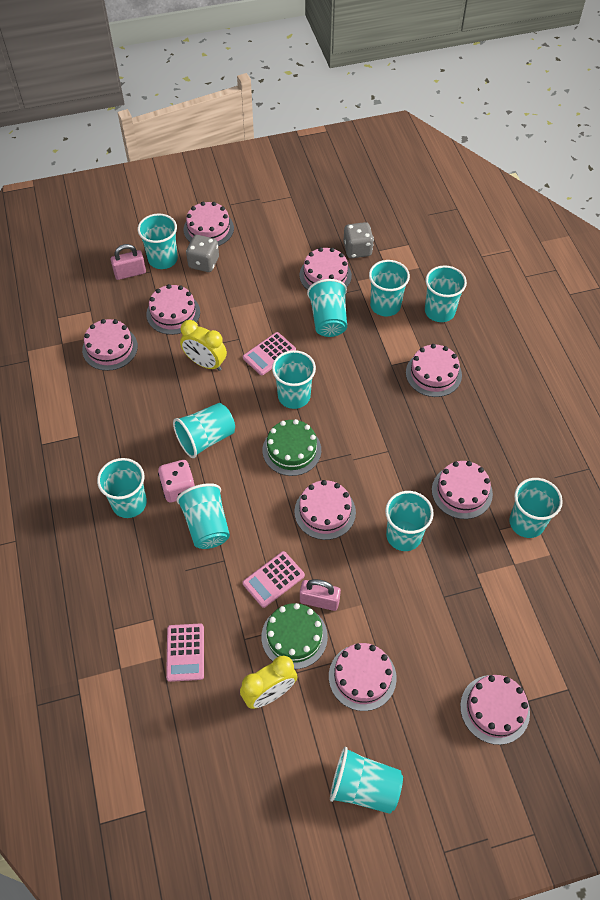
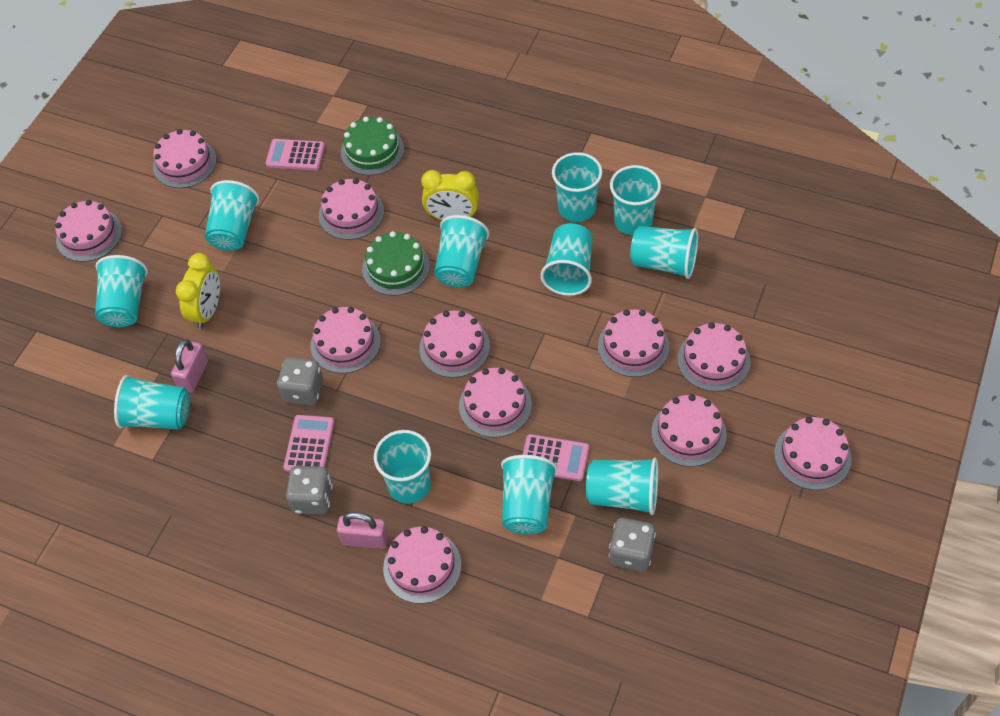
grey dice: [186,235,219,272] [343,222,374,258] = 2 -> [277,357,323,405] [286,466,333,514] [609,518,656,572] = 3
pink cake: [82,319,138,371] [146,284,200,335] [184,202,234,246] [294,480,356,540] [299,247,352,290] [329,643,397,711] [406,344,462,397] [432,461,493,519] [460,675,530,745] = 9 -> [55,200,122,262] [153,129,217,188] [310,307,381,374] [319,178,384,240] [383,526,461,604] [419,311,490,378] [459,368,532,438] [598,309,670,377] [651,394,727,467] [677,322,750,392] [774,417,852,490] = 11
pink dice: [158,460,195,502] = 1 -> none = 0

